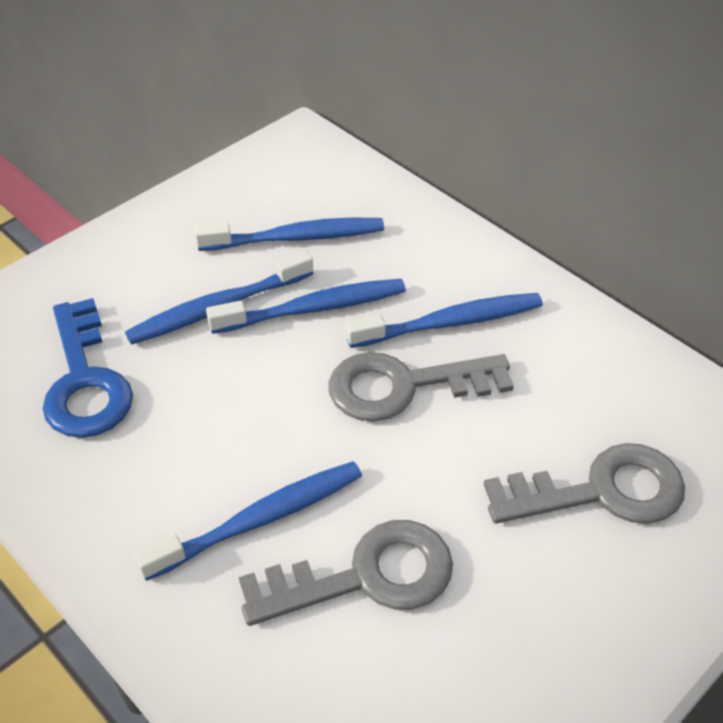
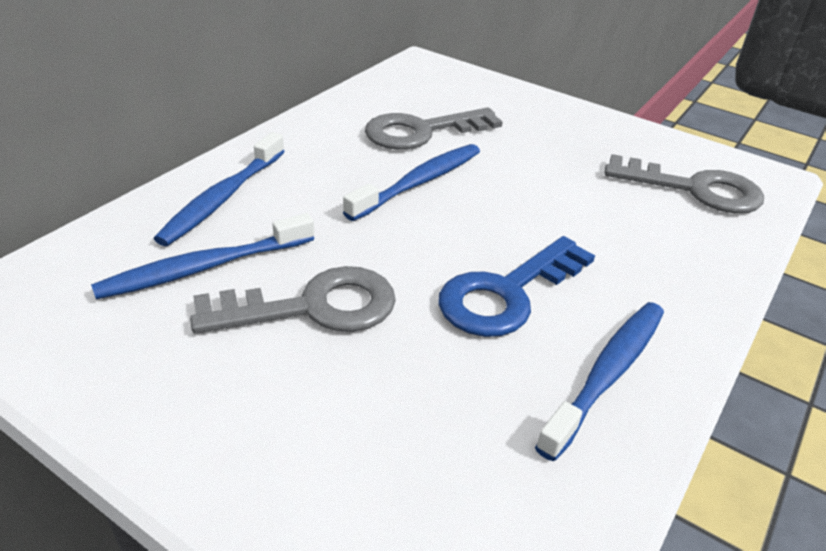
blue toothbrush: [125,250,314,345] [134,461,362,581] [194,217,384,251] [206,279,406,334] [346,293,543,348] = 5 -> [91,213,314,299] [154,132,285,246] [343,144,480,221] [535,302,664,461] = 4

